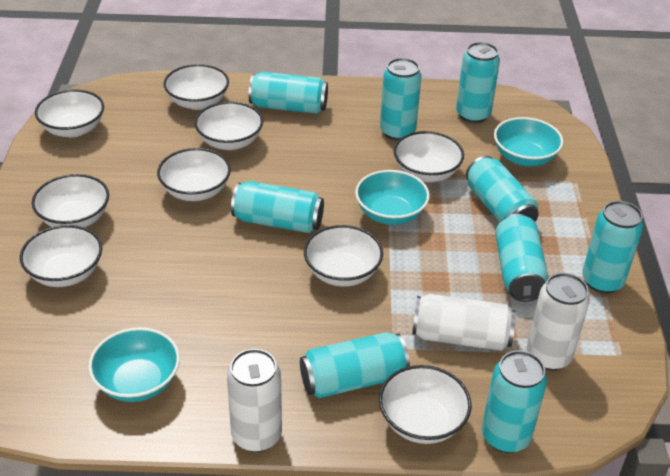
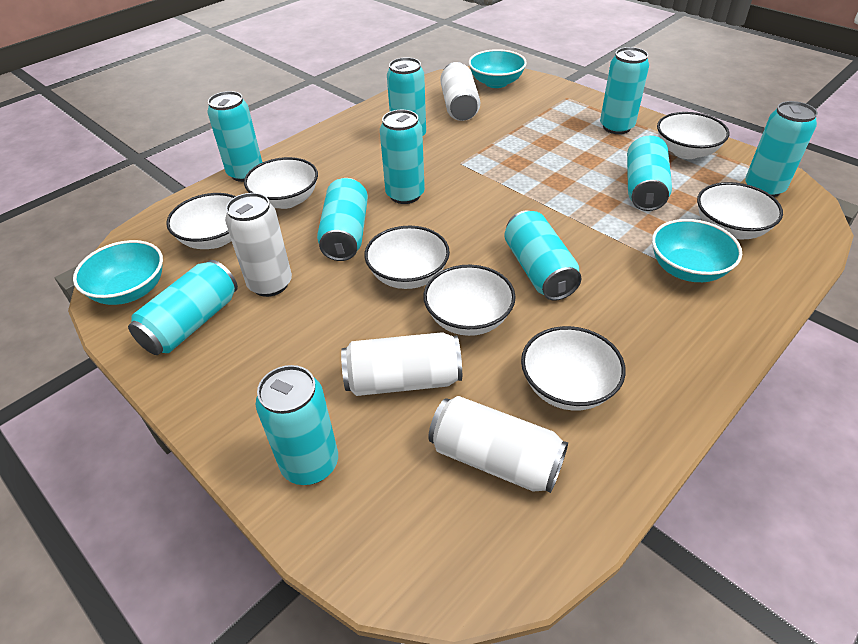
turquoise can: [231,181,324,233] [249,72,328,114] [300,332,410,398] [380,58,421,141] [456,42,500,123] [466,156,539,222] [482,350,547,453] [495,214,548,302] [582,201,643,294] = 9 -> [128,260,238,355] [207,91,263,182] [256,365,338,485] [317,178,368,261] [380,110,425,204] [387,57,426,136] [504,210,581,301] [600,47,649,134] [627,136,672,211] [745,101,818,197] = 10
white bowl: [20,225,102,287] [32,174,109,228] [35,90,104,137] [157,148,231,201] [163,64,229,110] [194,102,263,150] [304,225,383,287] [379,365,471,444] [393,131,464,182] = 9 -> [166,193,236,249] [244,157,318,209] [364,226,450,289] [423,265,516,336] [521,326,626,411] [657,112,729,159] [697,182,783,240] = 7
white can: [227,349,282,452] [412,294,516,351] [527,273,590,371] = 3 -> [225,193,292,297] [341,332,462,396] [428,396,568,493] [440,62,480,121] = 4

